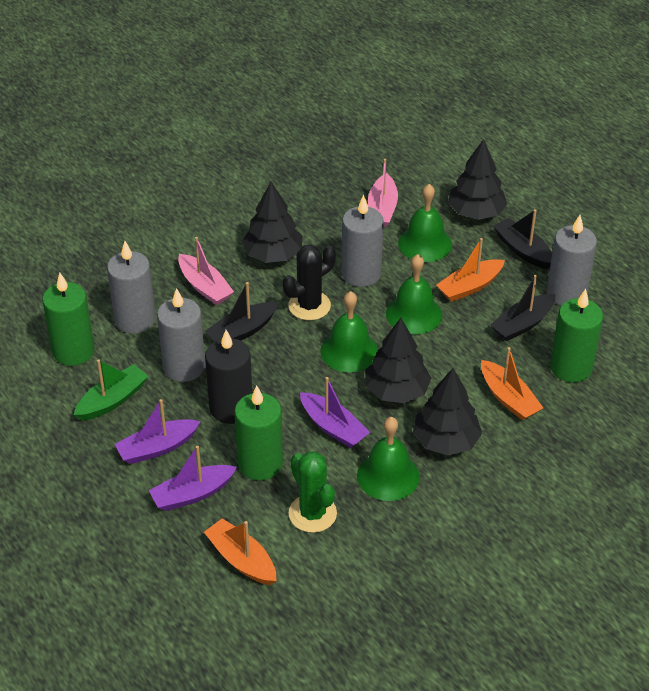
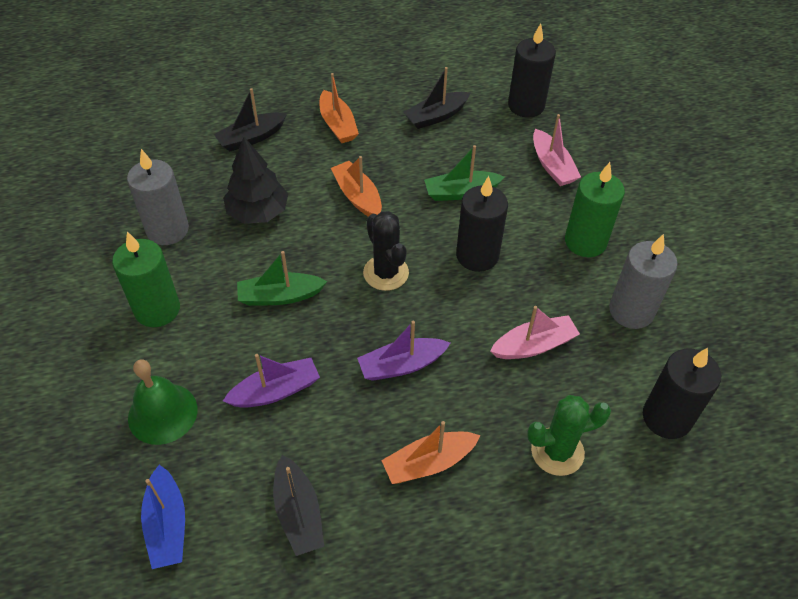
black candle: [205,330,252,424] = 1 -> [456,176,508,272] [508,23,556,118] [643,348,721,439] = 3
black tree: [242,182,303,263] [365,318,432,403] [413,368,482,456] [448,139,507,220] = 4 -> [223,137,288,224] = 1
blue boat: none = 0 -> [141,465,185,569] = 1
green bell: [321,291,378,373] [357,417,420,501] [386,254,442,334] [398,184,452,262] = 4 -> [128,359,197,445] = 1
green boat: [74,359,148,421] = 1 -> [237,251,327,306] [424,145,504,201] = 2
green candle: [42,273,95,366] [234,385,283,480] [550,289,603,383] = 3 -> [112,232,180,327] [565,162,625,257] = 2
grey candle: [107,241,156,334] [157,288,205,382] [342,195,384,287] [547,215,597,306] = 4 -> [127,149,189,245] [609,234,678,329] = 2
purple boat: [115,399,201,464] [149,446,237,511] [300,377,370,448] = 3 -> [223,354,320,408] [357,321,450,381] = 2

